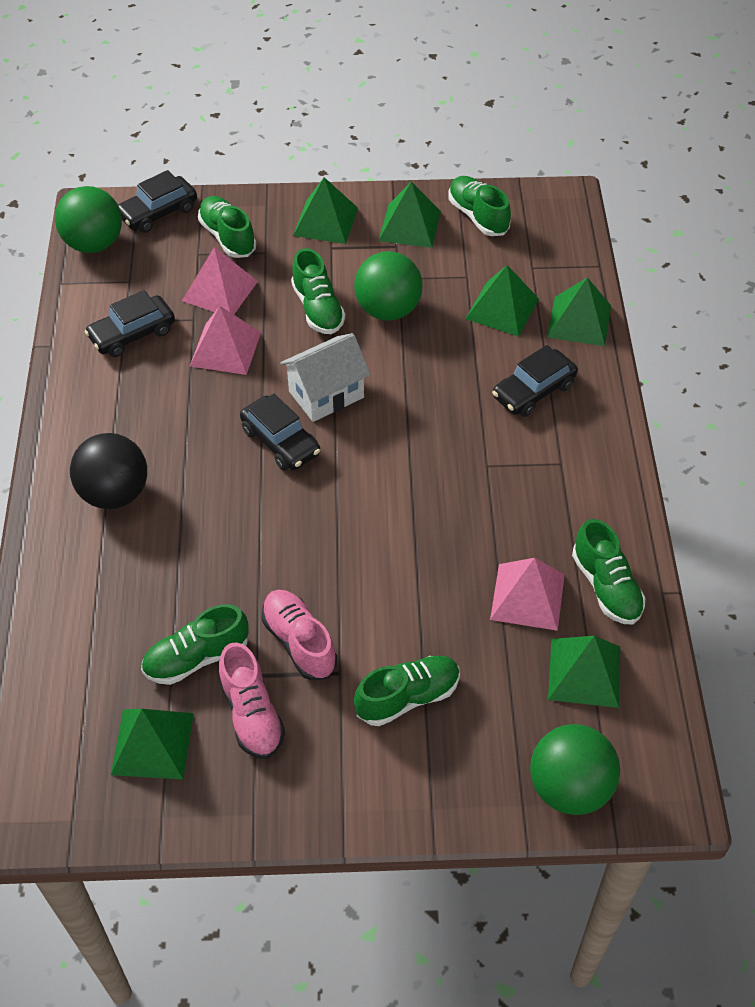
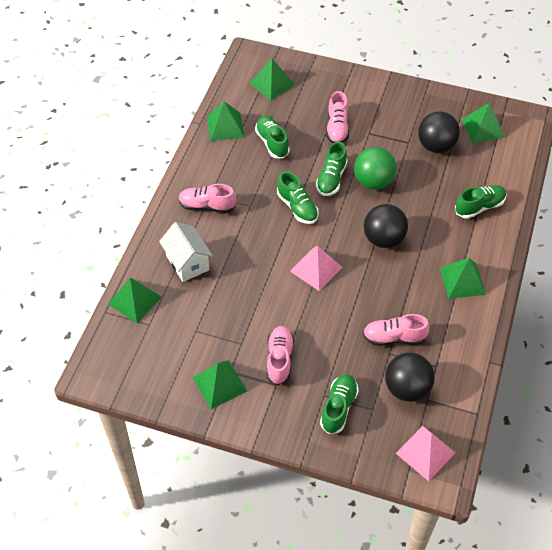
black ball: [70,433,147,509] = 1 -> [364,204,408,248] [385,352,435,402] [418,111,460,153] = 3
black car: [85,290,175,357] [118,170,197,233] [240,394,320,471] [492,345,578,417] = 4 -> none = 0
green ball: [55,186,122,253] [354,251,423,321] [530,724,620,815] = 3 -> [354,147,397,190] = 1
green shoe: [141,604,249,685] [198,196,256,258] [291,248,345,334] [354,656,460,726] [448,176,511,236] [572,519,646,624] = 6 -> [255,116,290,159] [277,172,318,224] [316,142,347,196] [320,374,359,434] [455,185,507,219] = 5
pink pyramid: [182,247,258,314] [190,306,261,375] [490,558,565,631] = 3 -> [290,246,343,291] [396,426,455,481] = 2
pink shoe: [218,642,285,759] [261,590,337,681] = 2 -> [178,184,236,213] [267,326,294,385] [326,91,349,143] [363,314,430,346] = 4

